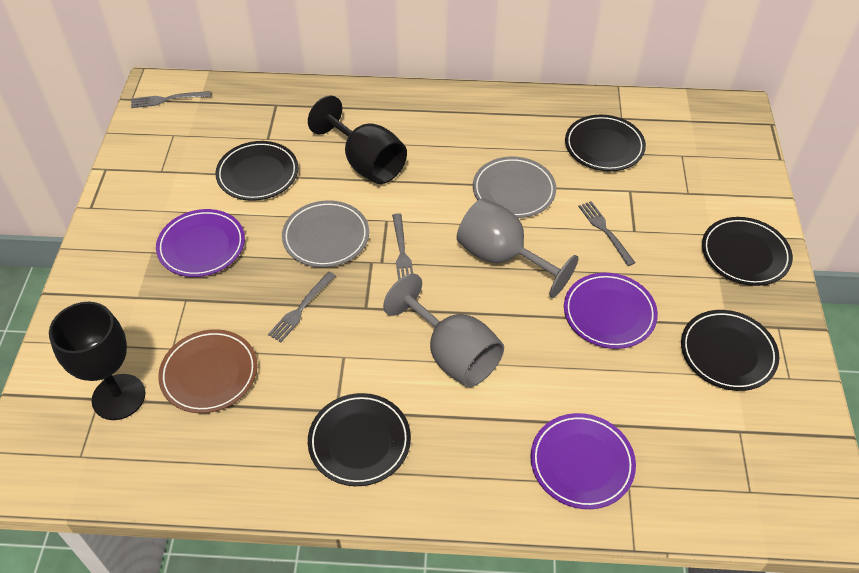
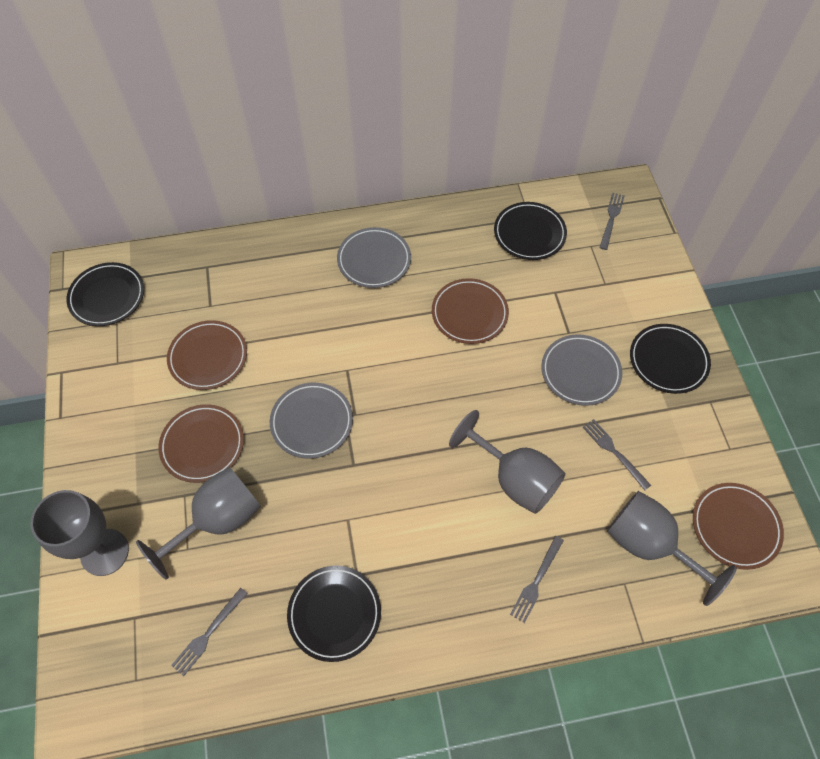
black goblet: [49,302,145,420] [308,96,407,184] = 2 -> none = 0
black plate: [216,141,298,201] [308,393,411,486] [565,115,646,171] [681,310,779,391] [702,217,793,286] = 5 -> [67,262,144,326] [287,566,381,662] [494,202,567,260] [630,324,711,394] = 4
brown plate: [158,329,258,413] = 1 -> [158,404,244,483] [167,320,247,390] [432,278,509,344] [693,483,784,570] = 4
grey goblet: [383,274,504,387] [457,198,578,298] = 2 -> [31,490,129,576] [136,467,261,580] [449,410,566,514] [607,491,737,606] = 4
grey plate: [282,201,369,267] [473,156,556,218] = 2 -> [270,383,353,459] [337,227,411,288] [541,334,622,406] = 3
purple plate: [156,209,245,277] [531,413,636,509] [564,273,658,349] = 3 -> none = 0

